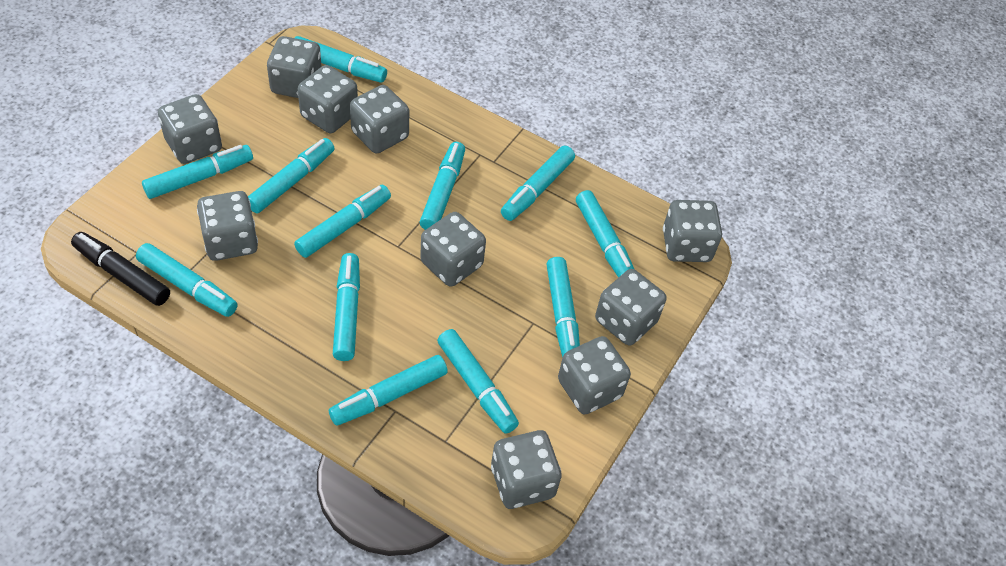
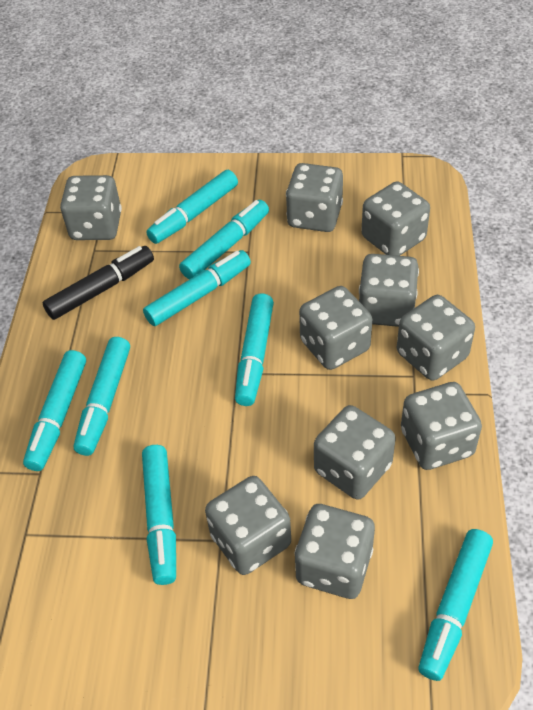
turquoise marker: [136,243,238,317] [142,145,253,199] [248,138,334,213] [294,185,391,258] [295,36,387,83] [329,355,448,425] [333,253,360,361] [420,142,465,230] [437,329,519,434] [501,146,575,221] [546,257,580,358] [576,190,635,278] = 12 -> [23,350,86,471] [74,337,130,456] [142,445,176,585] [143,250,251,326] [146,170,238,244] [179,200,269,279] [235,293,274,406] [418,529,493,681] = 8

